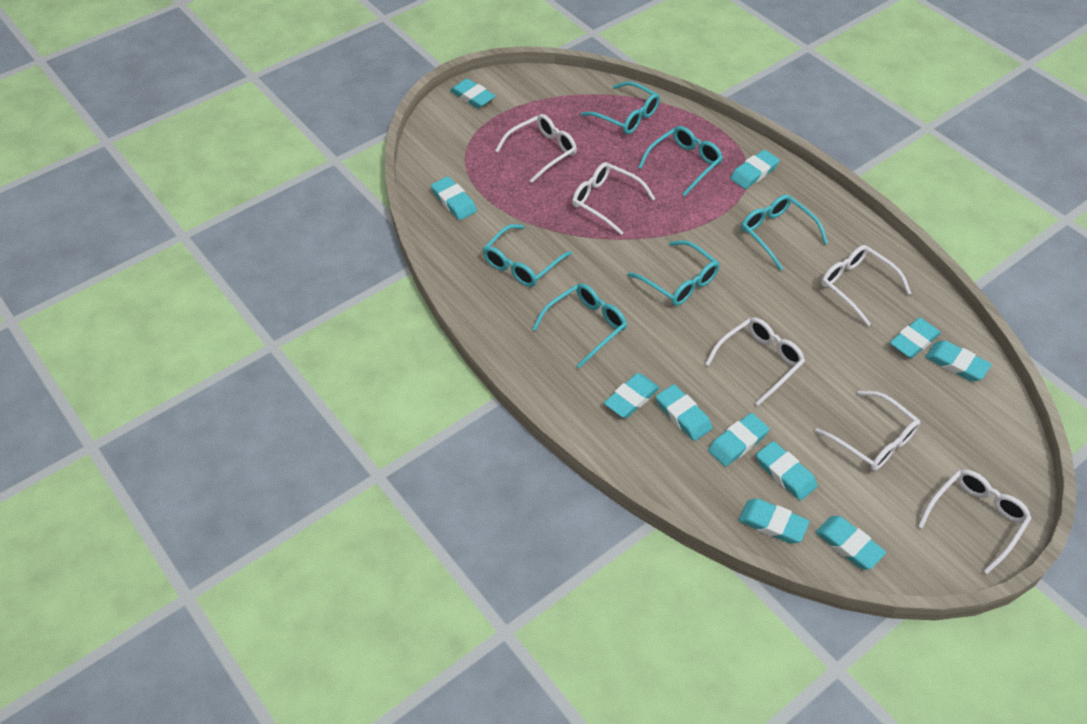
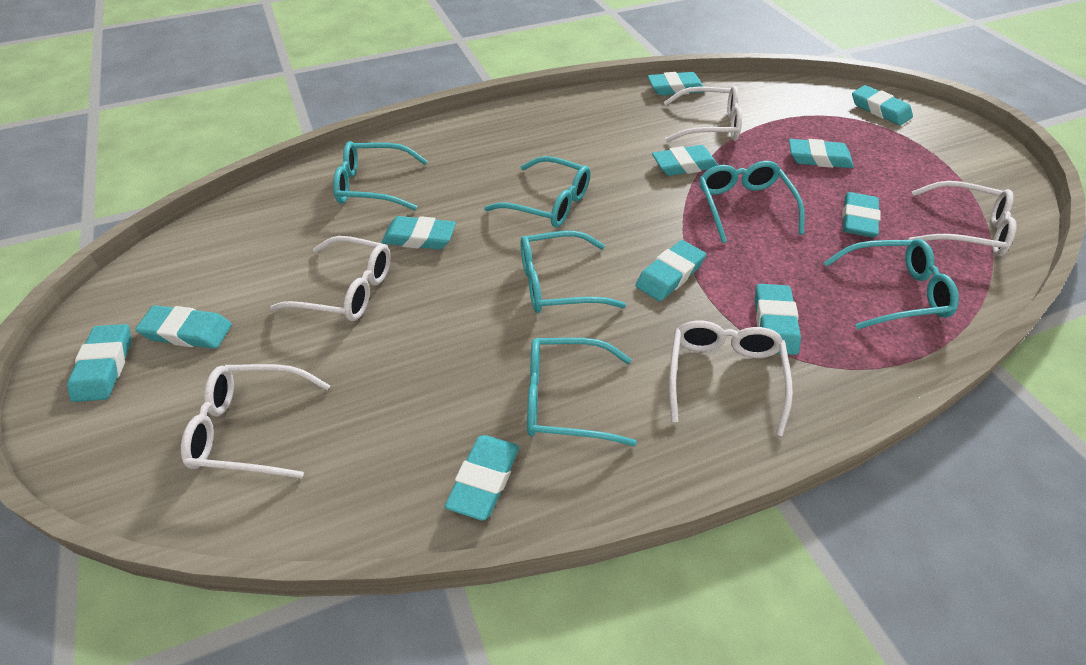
white glasses: [495,114,577,183] [572,162,655,235] [705,318,805,406] [815,391,920,471] [821,245,912,326] [918,469,1032,574] = 6 -> [181,364,330,479] [270,236,391,321] [664,86,742,142] [669,320,793,437] [909,181,1016,256] = 5

